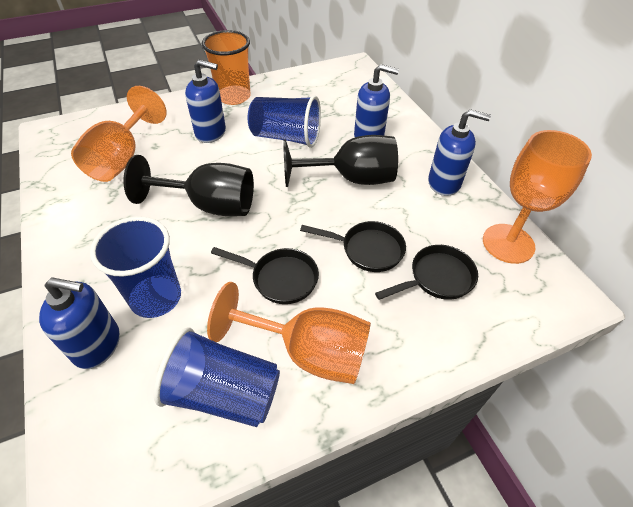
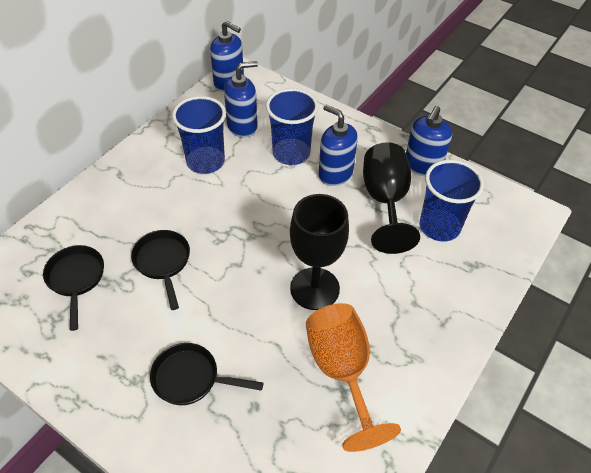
orange cup: [202,30,250,105] = 1 -> none = 0
orange goblet: [71,86,167,182] [207,282,371,384] [483,130,592,264] = 3 -> [306,303,401,452] = 1

